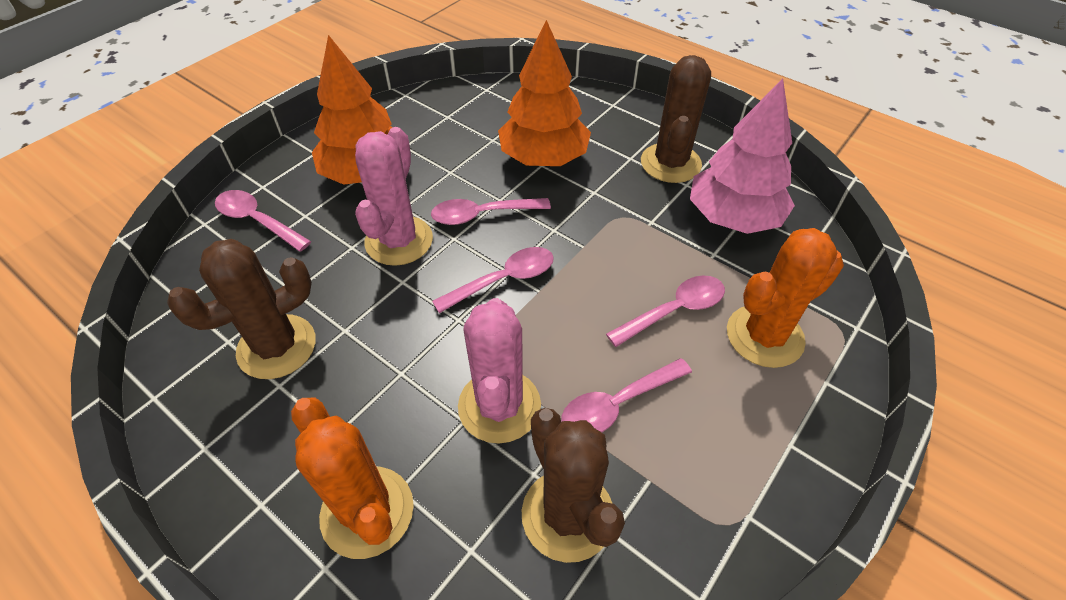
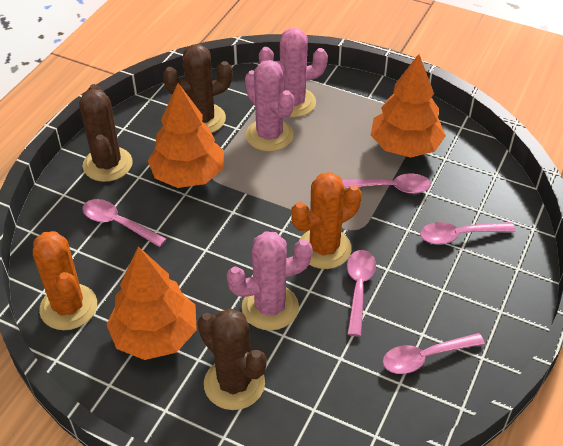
orange tree: [312,35,392,185] [498,20,591,166] = 2 -> [106,246,197,360] [148,83,224,188] [371,54,446,158] = 3
pink cactus: [355,127,433,266] [458,298,541,444] = 2 -> [227,231,313,331] [245,60,294,152] [259,28,328,118] = 3
pink tree: [690,79,795,234] = 1 -> none = 0

